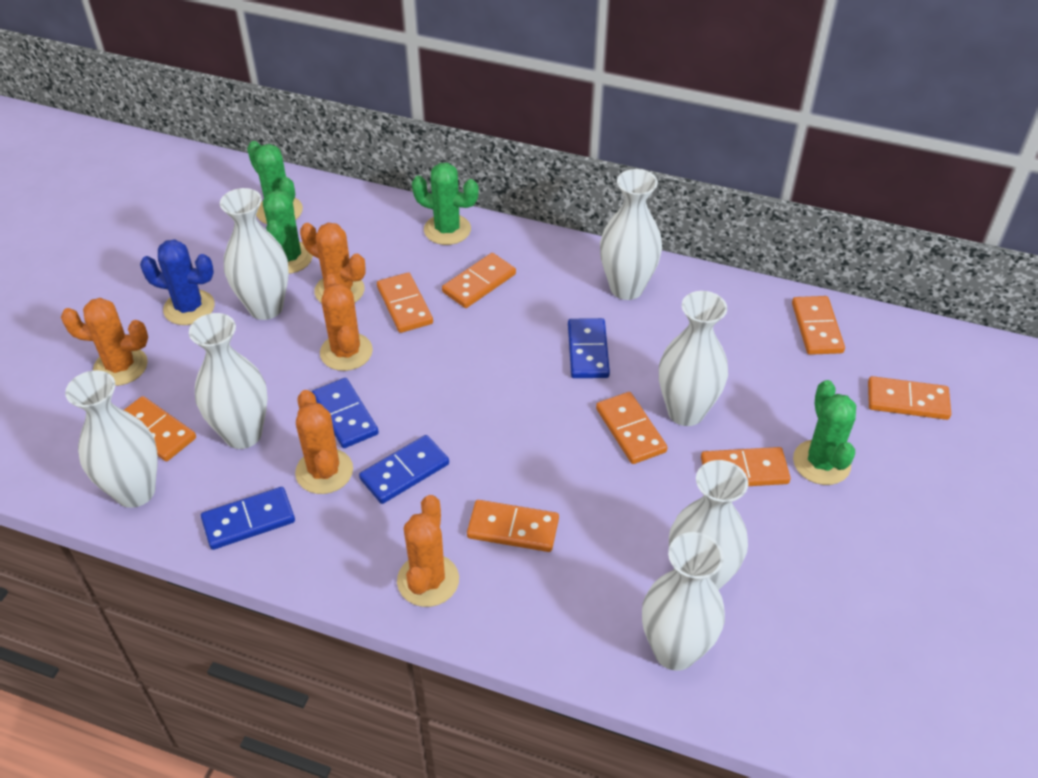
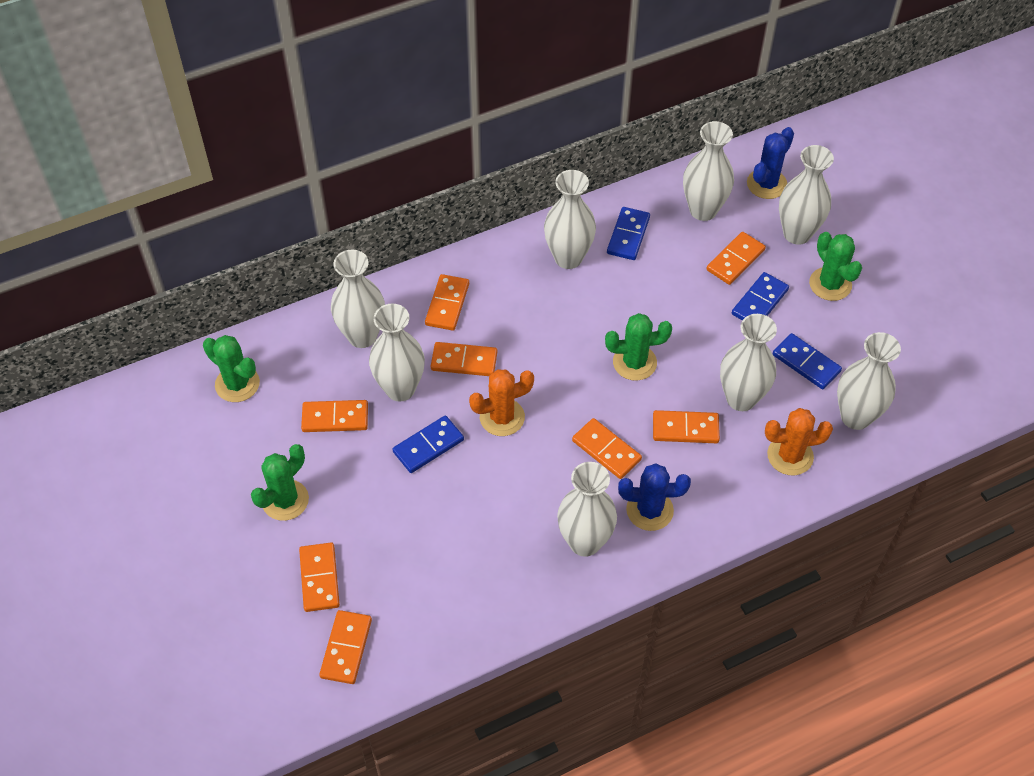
blue cactus: [140,239,215,325] = 1 -> [618,463,691,531] [747,127,794,199] = 2
orange cactus: [61,298,148,386] [295,390,353,494] [300,223,365,303] [320,274,373,371] [397,495,459,607] = 5 -> [469,369,534,436] [765,408,833,475] = 2
white vase: [65,370,158,508] [189,313,268,449] [220,188,289,320] [600,169,662,300] [642,532,725,671] [659,291,728,426] [669,460,748,590] = 7 -> [331,249,385,348] [369,304,425,401] [544,170,596,269] [557,462,617,557] [683,121,734,221] [720,314,777,411] [779,145,834,245] [837,332,901,430] = 8

